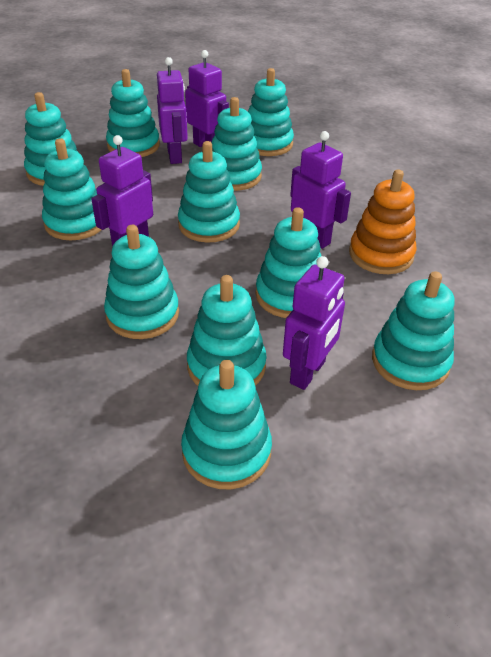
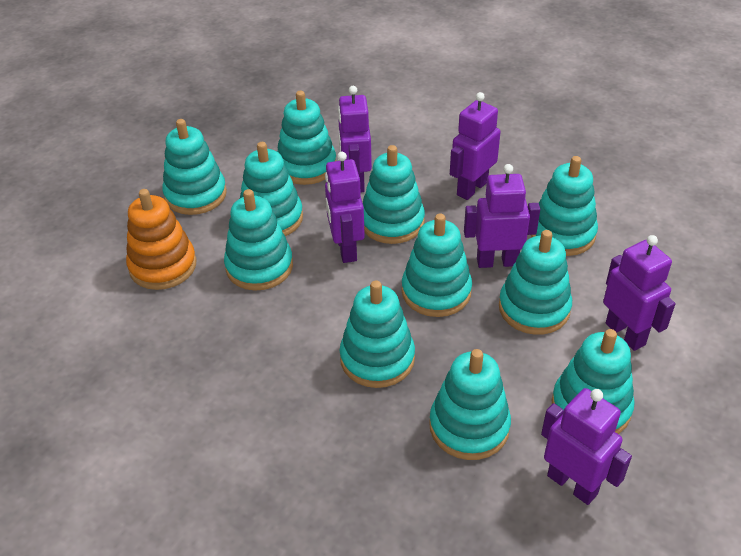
purple robot: [91,135,153,247] [157,57,188,164] [185,50,229,147] [283,256,345,390] [290,131,351,249] = 5 -> [325,152,365,263] [338,86,372,192] [450,92,501,200] [464,164,540,268] [541,388,632,505] [603,235,676,351] = 6

